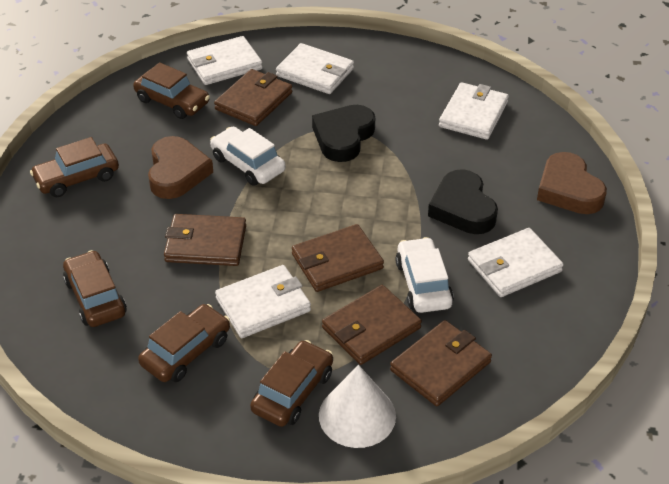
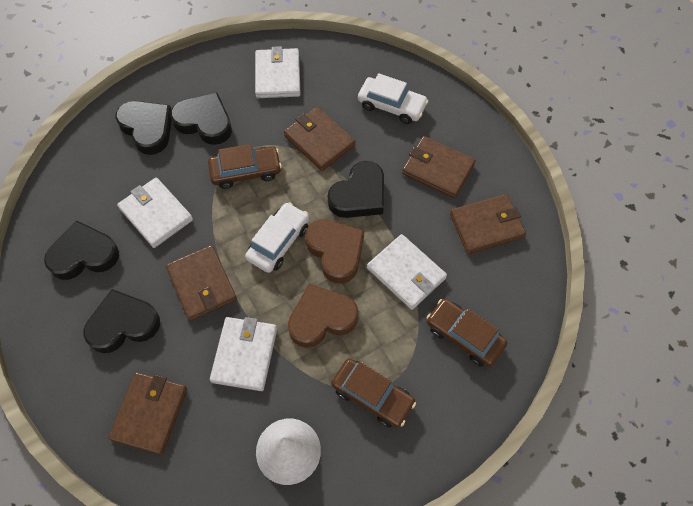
black heart: [312,105,375,162] [428,169,498,234] = 2 -> [44,220,119,280] [83,289,160,353] [115,101,172,155] [170,92,232,145] [328,161,384,218] = 5
brown car: [30,137,119,197] [63,250,127,327] [133,62,210,119] [138,304,230,382] [250,340,333,427] = 5 -> [208,144,282,189] [331,358,416,428] [426,299,507,367] = 3
white wallet: [187,36,263,85] [215,265,311,338] [276,43,354,94] [439,82,509,140] [468,228,564,297] = 5 -> [117,177,193,248] [210,317,277,391] [255,46,301,98] [367,234,447,310] = 4

